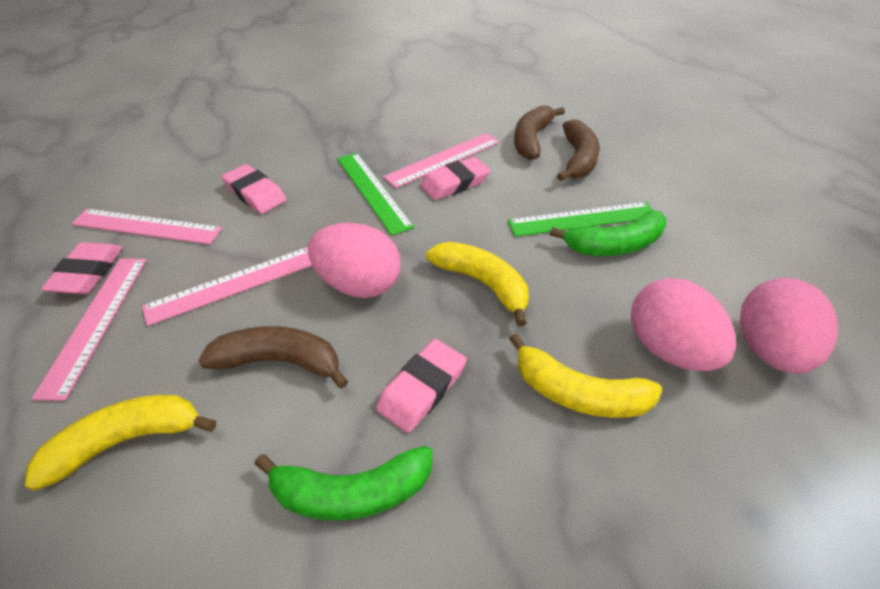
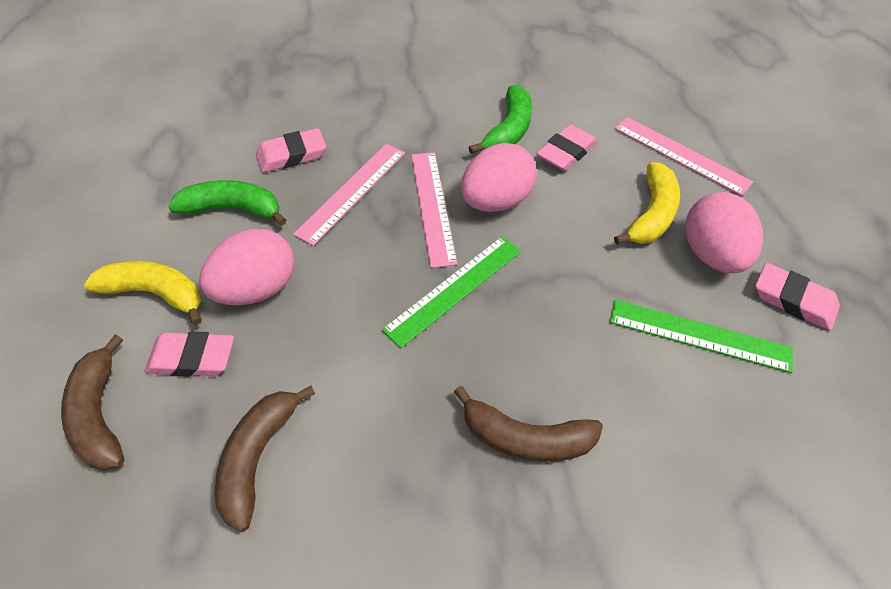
pink ruler: [32,258,146,401] [71,209,222,245] [142,247,312,326] [383,133,500,188] = 4 -> [293,144,405,246] [411,152,457,268] [614,117,753,196] = 3
yellow banana: [25,395,216,491] [426,242,529,326] [509,333,662,418] = 3 -> [84,261,202,325] [614,162,680,245] = 2

